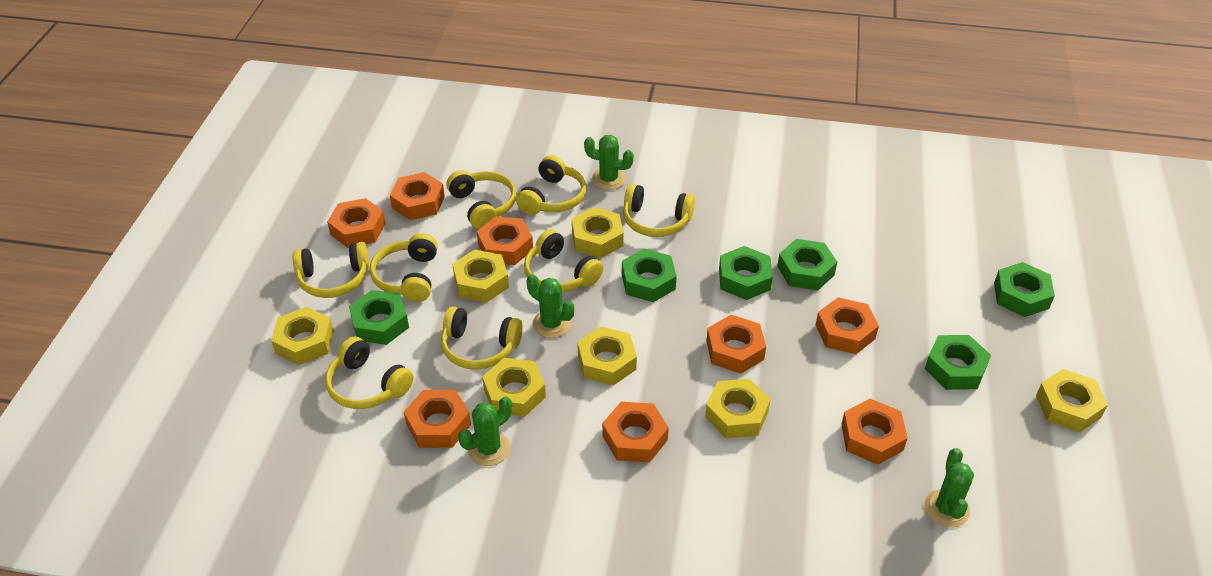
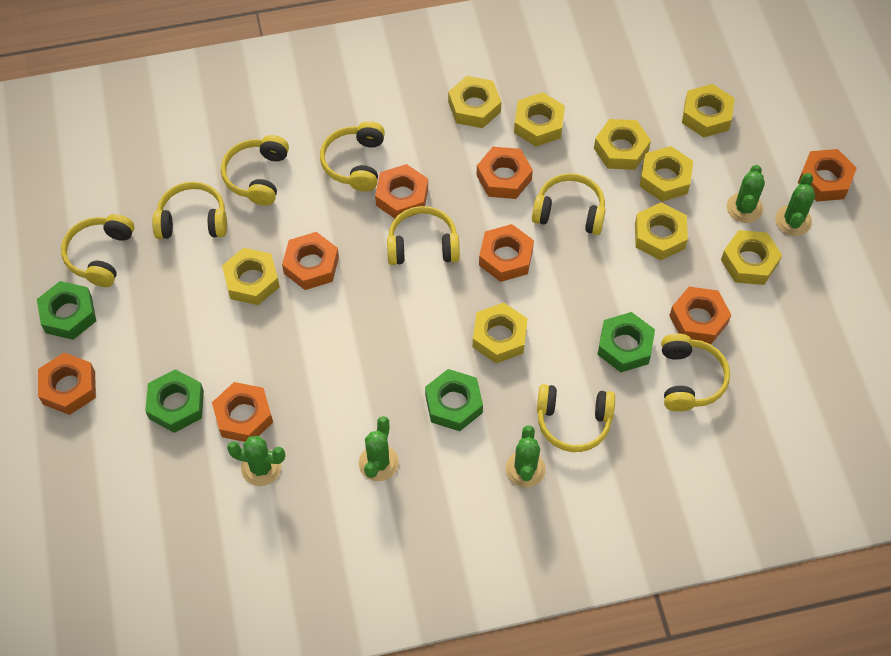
green cactus: [458,396,512,466] [527,274,574,338] [584,135,634,190] [924,448,974,528] = 4 -> [227,435,285,486] [359,416,399,481] [505,425,546,487] [727,165,765,223] [775,173,815,236] = 5
green nut: [349,290,409,345] [622,249,677,302] [719,246,773,300] [777,239,837,290] [925,335,991,390] [994,262,1055,317] = 6 -> [37,281,96,340] [145,369,204,433] [425,369,483,431] [597,312,655,372] = 4
yellow nut: [271,307,334,365] [452,249,509,302] [482,358,546,417] [572,207,624,258] [577,326,637,386] [705,379,771,439] [1036,369,1108,432] = 7 -> [222,248,280,305] [448,76,501,128] [473,303,528,363] [514,92,565,147] [594,119,651,170] [635,202,688,260] [640,146,693,202] [682,84,735,137] [721,230,782,285] = 9

